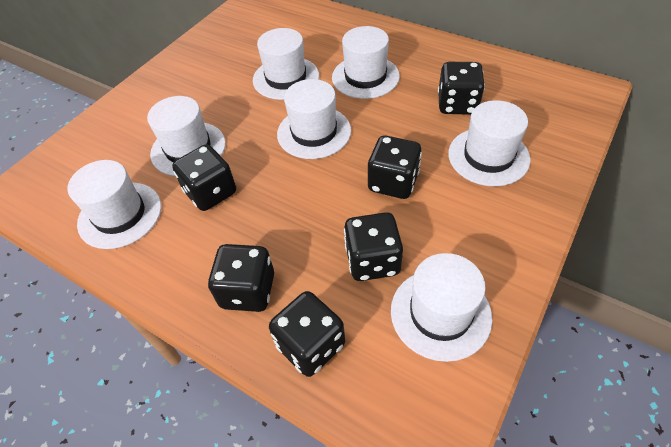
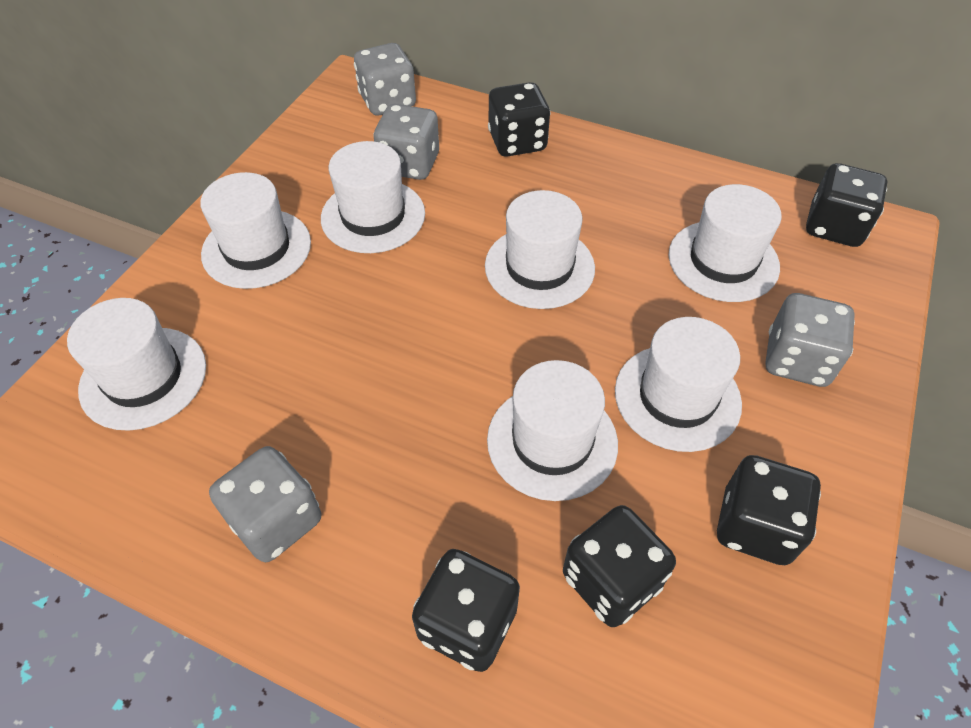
black dice: [172,145,236,211] [208,244,274,312] [269,291,345,377] [344,212,403,281] [368,136,422,199] [438,62,485,115] = 6 -> [412,549,520,672] [488,82,550,157] [563,505,676,627] [717,455,821,565] [806,163,887,247] = 5
grey dice: none = 0 -> [209,446,321,562] [354,43,416,115] [374,104,439,180] [766,293,855,387] = 4

